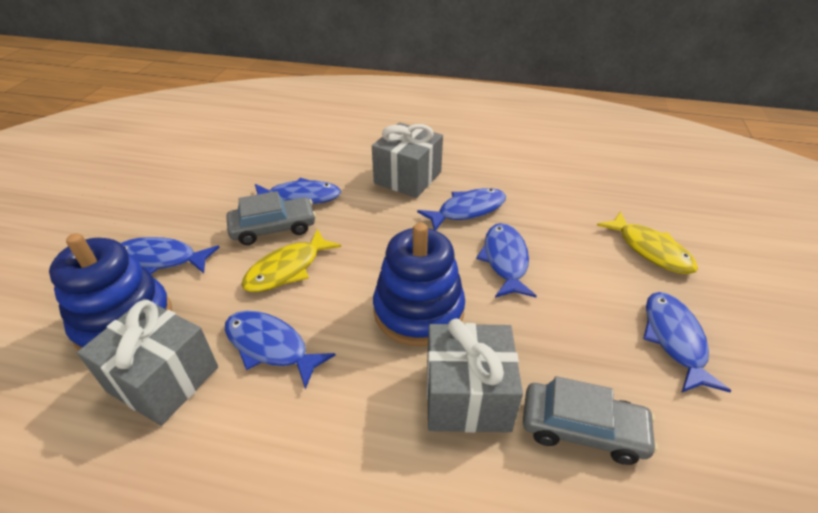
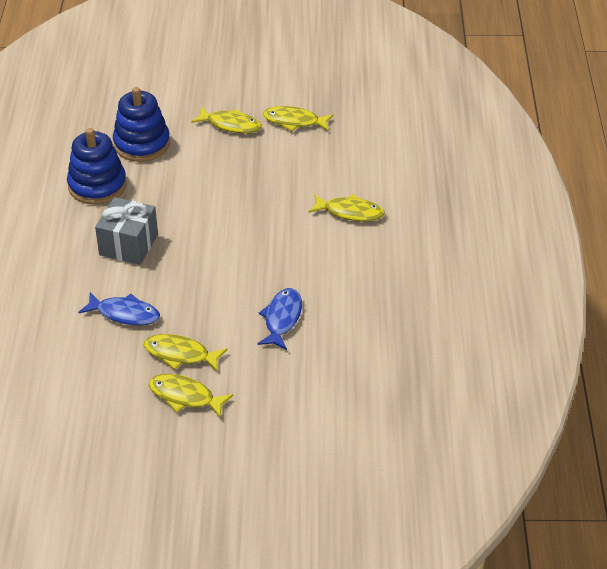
blue fish: [120,237,220,274] [225,311,336,389] [255,178,341,204] [417,188,506,231] [476,223,537,298] [643,292,731,393] = 6 -> [78,292,160,326] [257,288,302,350] = 2
grey car: [226,191,316,245] [523,376,658,465] = 2 -> none = 0
grey gift: [77,299,218,426] [372,123,443,198] [427,319,523,433] = 3 -> [95,197,158,265] = 1
yellow fish: [241,229,341,292] [597,211,698,274] = 2 -> [144,334,228,372] [148,374,234,418] [191,107,262,133] [263,106,333,131] [308,194,385,221] = 5

